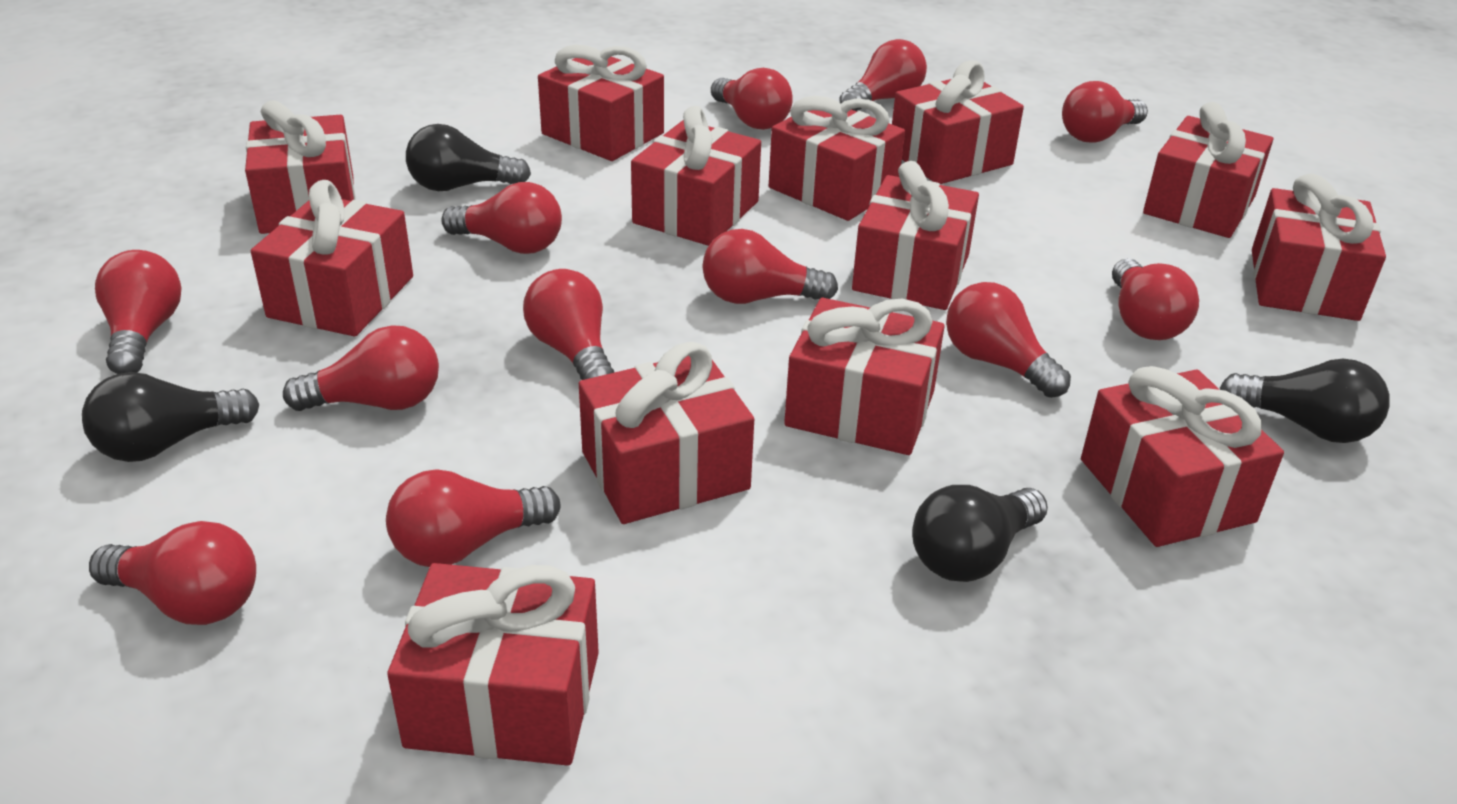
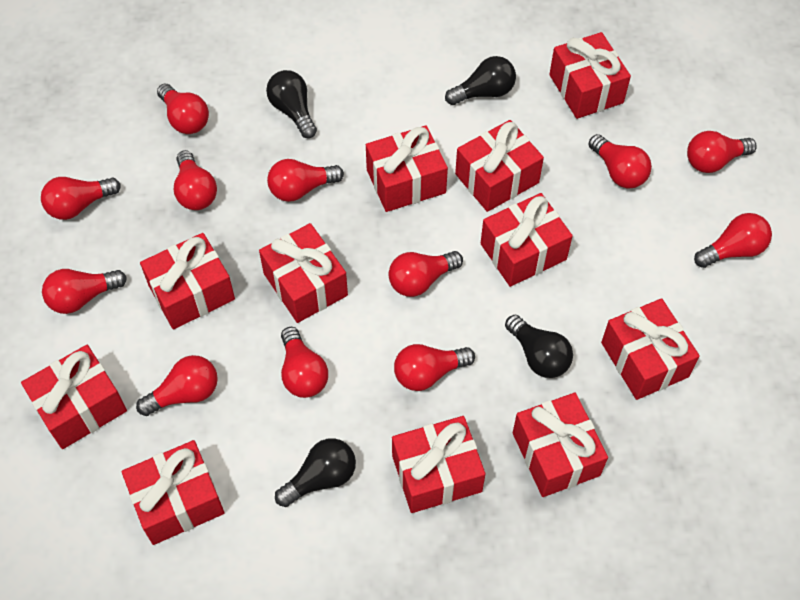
red gift: [245,100,356,234] [251,180,413,337] [387,563,599,766] [538,45,664,161] [579,342,754,524] [631,106,761,246] [769,96,905,221] [784,298,945,455] [852,161,979,310] [892,61,1024,184] [1081,366,1284,547] [1143,102,1273,238] [1252,174,1386,321] = 13 -> [21,345,127,449] [122,440,224,545] [140,233,235,329] [259,223,348,323] [366,125,448,212] [392,416,485,513] [455,120,544,212] [481,193,573,287] [513,393,608,497] [549,32,631,119] [601,298,700,400] = 11

